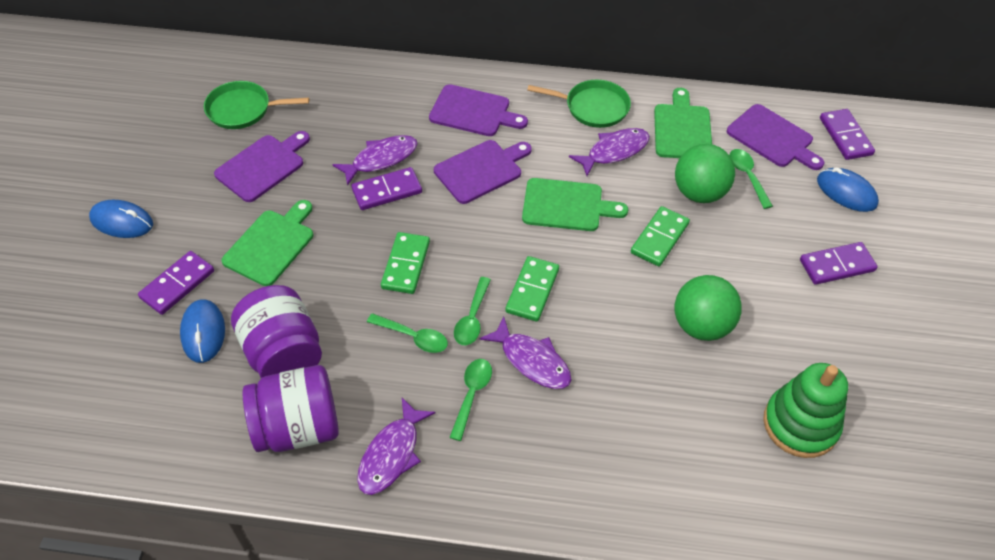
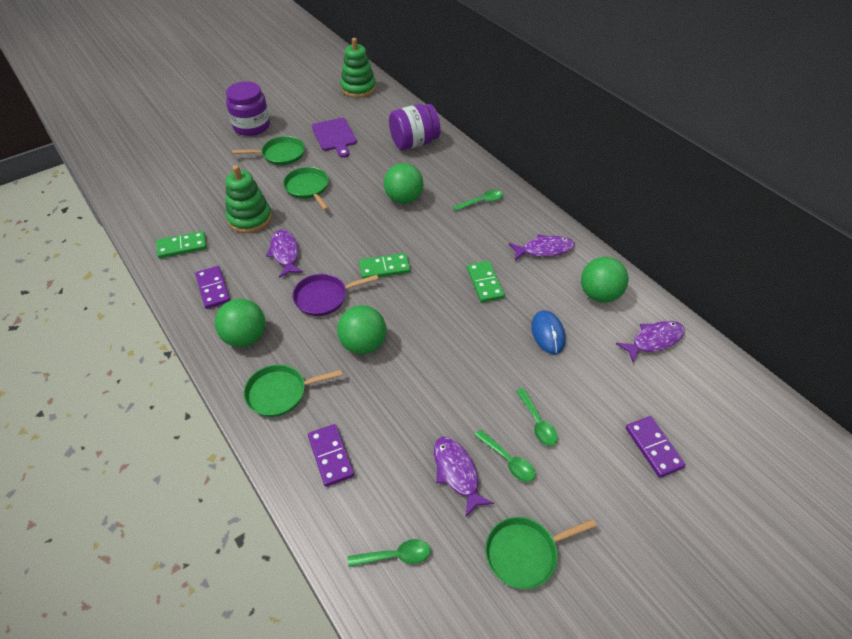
blue mouse: [89,200,153,238] [180,299,225,363] [817,167,879,212] = 3 -> [531,310,566,354] = 1
green ball: [675,144,735,203] [675,275,742,341] = 2 -> [215,298,265,347] [337,305,386,354] [384,163,423,204] [581,257,629,303] = 4
green cutting board: [221,200,313,286] [522,178,628,231] [654,88,712,158] = 3 -> none = 0
green pan: [204,81,309,129] [527,80,631,128] = 2 -> [232,136,305,165] [244,364,342,417] [283,167,329,210] [485,517,596,589] = 4
green stacking toy: [763,363,848,458] = 1 -> [226,165,272,233] [340,38,376,98] = 2
purple cutting board: [214,131,310,202] [429,84,528,136] [434,140,532,204] [727,104,824,170] = 4 -> [312,118,357,158] = 1
purple domino: [138,251,214,315] [351,167,422,210] [800,242,878,285] [820,109,875,160] = 4 -> [195,266,230,309] [308,424,354,487] [626,416,686,478] = 3
purple pan: none = 0 -> [292,274,378,316] = 1

